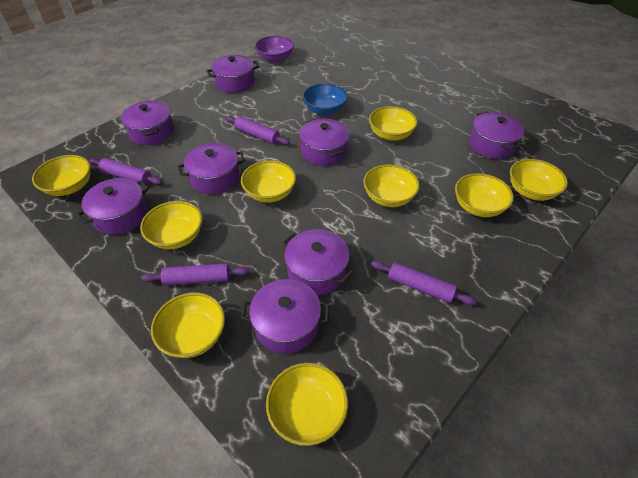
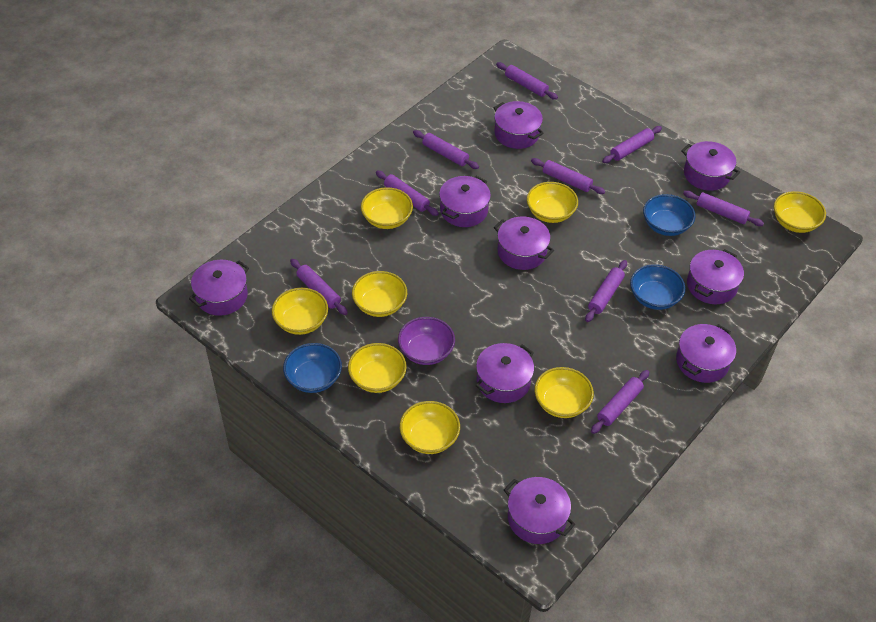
blue bowl: [303,83,348,115] = 1 -> [283,343,342,393] [630,264,685,310] [643,194,695,236] = 3
purple pot: [76,178,149,235] [121,101,174,145] [178,143,245,194] [207,55,259,93] [241,279,329,354] [282,229,354,295] [299,118,349,166] [469,112,524,159] = 8 -> [189,260,249,316] [439,176,491,227] [476,343,534,403] [494,101,544,149] [494,217,554,270] [504,477,575,544] [676,324,736,383] [682,141,740,191] [687,249,744,304] = 9
purple rolling pin: [89,158,163,185] [141,263,250,286] [226,116,290,145] [371,261,476,305] = 4 -> [290,259,348,315] [376,171,439,216] [413,130,479,169] [496,62,558,100] [531,158,605,194] [585,260,627,322] [591,370,649,434] [602,126,662,163] [683,191,764,226] = 9
yellow bowl: [32,155,91,196] [140,201,202,249] [151,293,225,358] [241,160,296,203] [266,363,348,446] [363,164,420,207] [369,106,417,141] [455,173,514,217] [510,159,568,201] = 9 -> [272,288,328,335] [348,343,407,393] [352,271,407,317] [361,187,413,229] [400,401,460,454] [527,182,578,223] [535,367,594,418] [774,191,826,233] = 8

